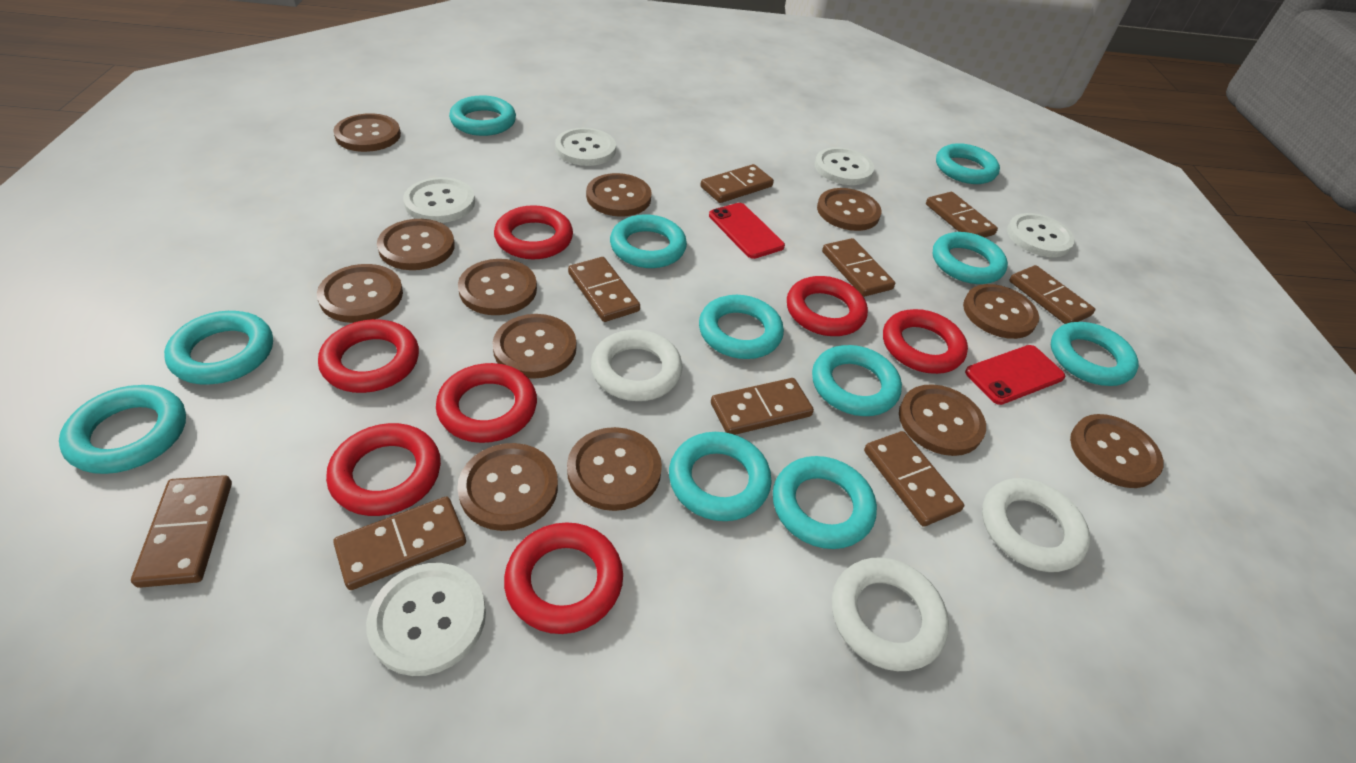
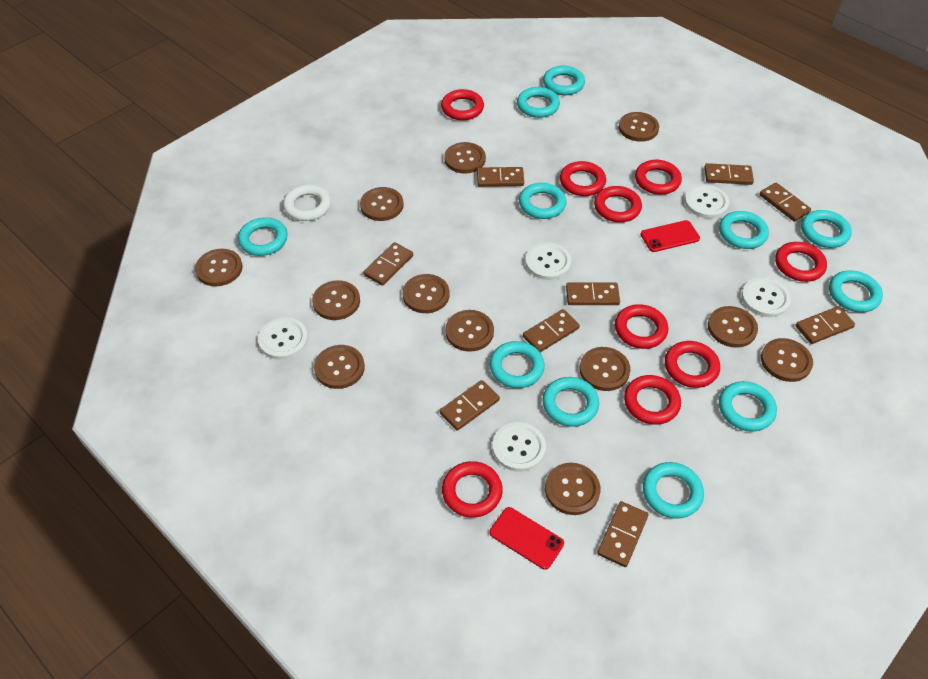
red ring: [318,319,419,393] [326,423,441,516] [436,363,537,443] [494,205,573,259] [504,522,623,634] [787,276,868,336] [883,309,968,374] = 7 -> [441,89,484,120] [442,461,503,518] [560,161,606,196] [594,186,642,222] [615,304,668,349] [624,375,681,425] [635,160,682,195] [665,341,720,388] [775,242,827,282] = 9
white ring: [591,330,683,401] [832,558,949,671] [982,478,1090,572] = 3 -> [283,185,331,221] = 1

